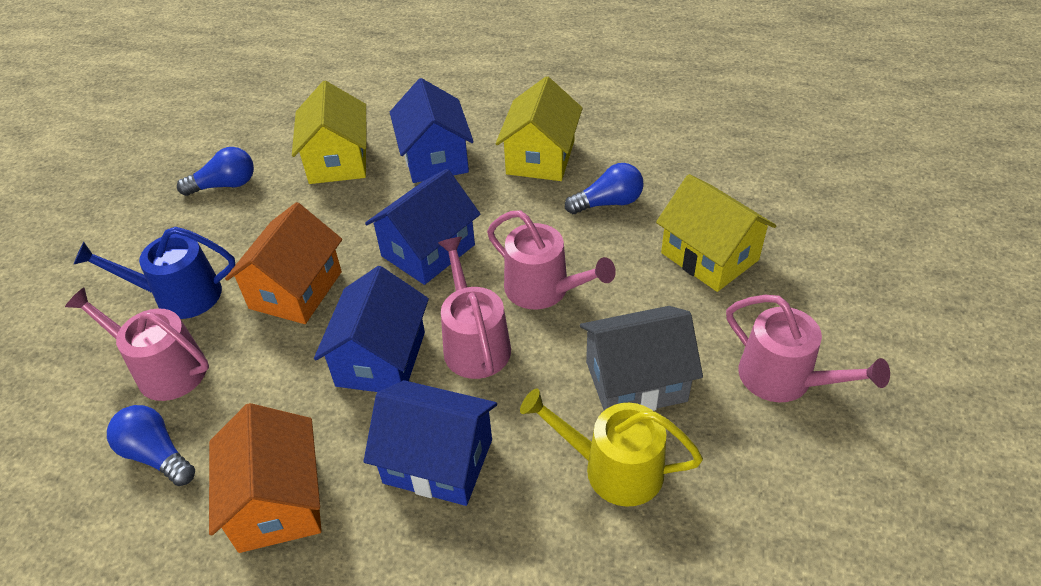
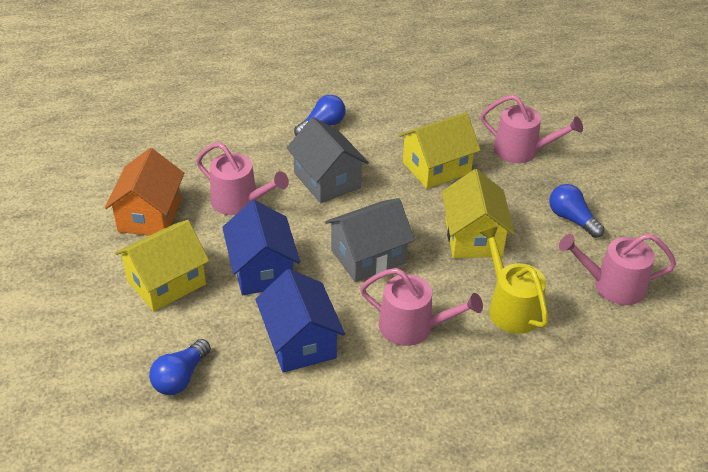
blue house: [314,266,429,392] [364,380,497,506] [365,169,480,285] [390,78,474,183] = 4 -> [222,200,300,295] [255,269,345,372] = 2
blue watering can: [74,227,235,319] = 1 -> none = 0
grey house: [580,306,703,411] = 1 -> [287,117,369,203] [325,198,415,282] = 2
orange house: [209,403,322,553] [225,202,342,324] = 2 -> [105,148,184,236] = 1

